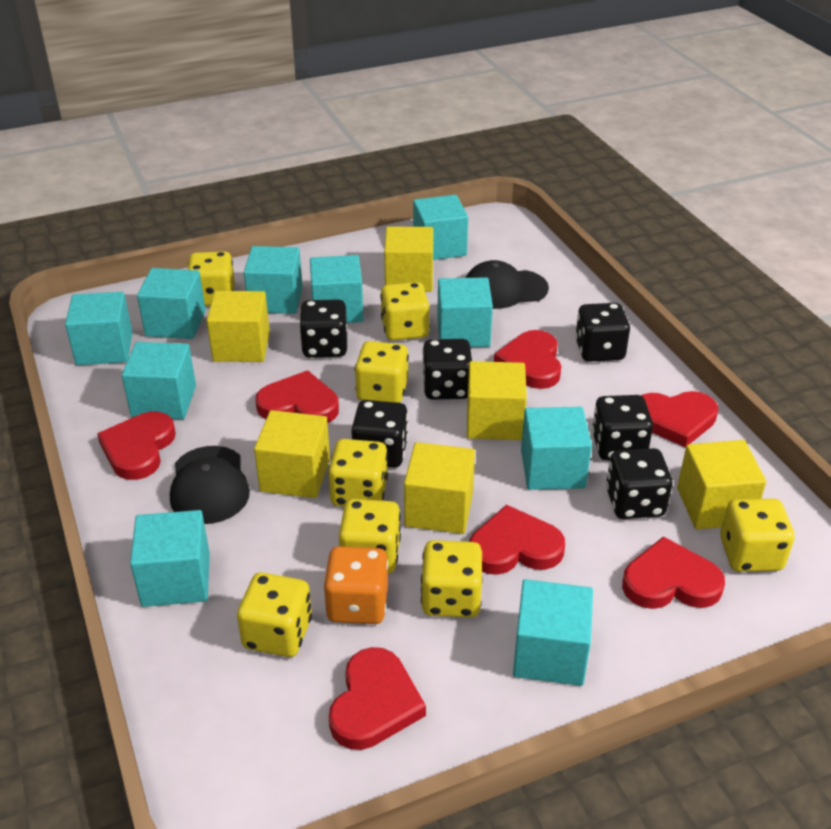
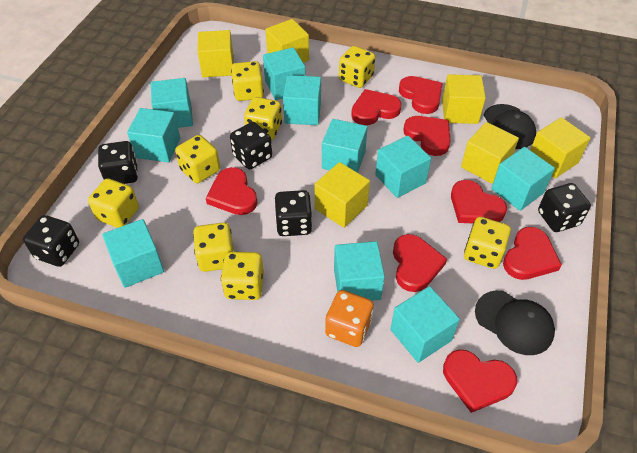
black dice: [299,299,347,358] [351,400,408,467] [422,339,472,400] [575,303,630,362] [592,395,653,460] [606,448,673,519] = 6 -> [23,215,79,267] [98,141,138,184] [230,122,272,169] [275,190,312,236] [538,183,591,232] = 5
red heart: [97,412,176,480] [255,370,339,423] [329,647,426,750] [469,505,565,575] [494,330,561,389] [622,536,725,609] [641,391,718,448] = 7 -> [206,167,257,215] [351,89,402,125] [393,234,447,292] [399,76,443,114] [403,116,451,156] [443,349,517,413] [451,180,507,223] [503,227,562,280] = 8

